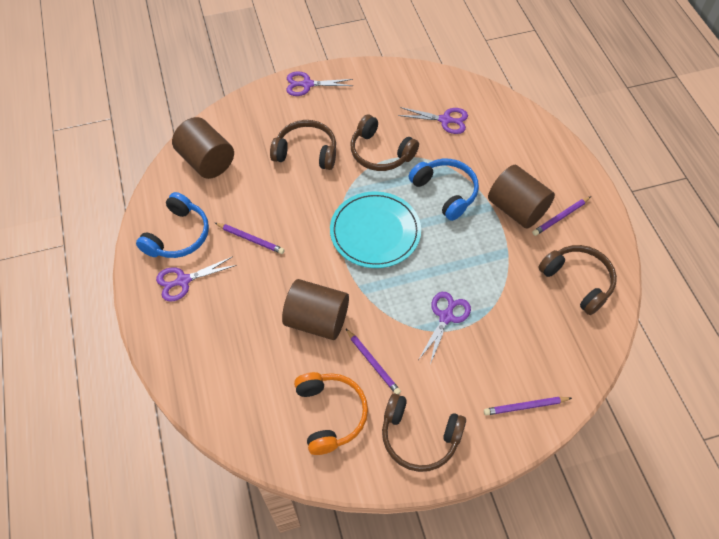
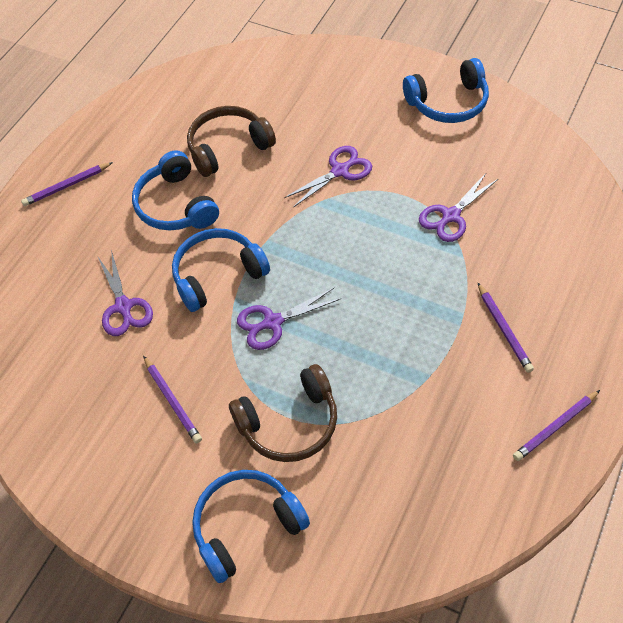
blue headphones: [136,192,209,258] [409,159,479,221] = 2 -> [132,150,219,230] [172,228,270,312] [192,470,310,583] [403,58,489,123] = 4
brown cylinder: [172,117,234,179] [282,279,349,340] [488,165,555,229] = 3 -> none = 0
brown headphones: [270,120,336,170] [351,114,419,171] [382,394,466,472] [538,245,617,315] = 4 -> [187,106,276,177] [229,364,337,462] = 2
orange headphones: [294,372,368,455] = 1 -> none = 0
turquoise plate: [330,191,421,268] = 1 -> none = 0

